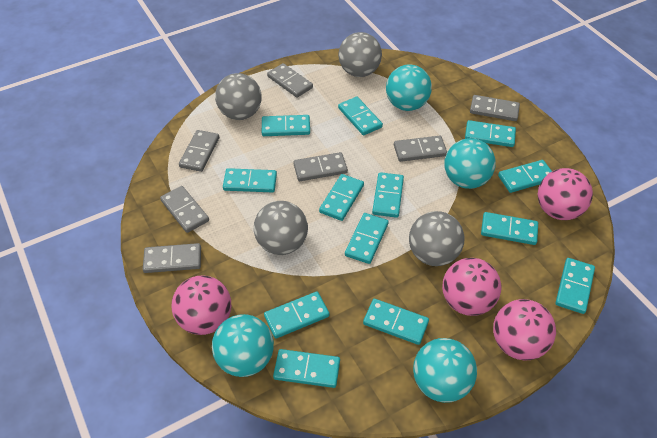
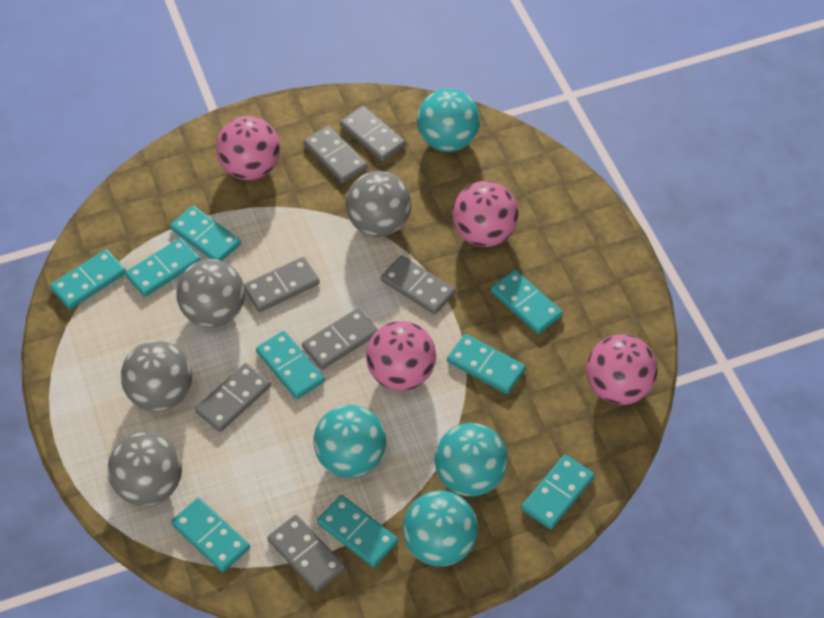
turquoise domino: [223,168,277,193] [262,115,310,136] [264,292,330,338] [273,349,340,388] [319,174,364,221] [338,97,383,135] [345,213,389,264] [363,299,429,345] [372,172,404,218] [465,120,516,147] [481,212,538,245] [498,160,552,193] [556,258,595,314] = 13 -> [50,249,126,309] [125,238,201,297] [170,206,241,261] [171,498,250,572] [256,331,325,399] [317,495,398,568] [447,334,525,394] [491,270,563,334] [521,454,594,530] = 9

